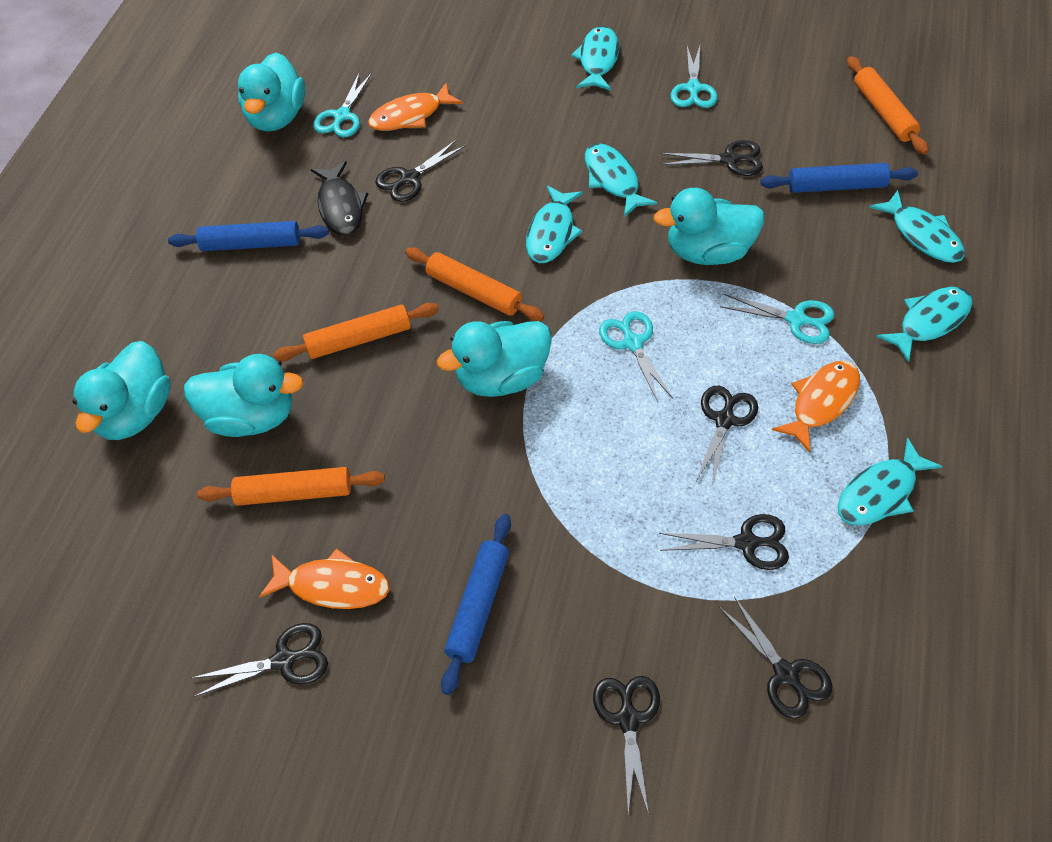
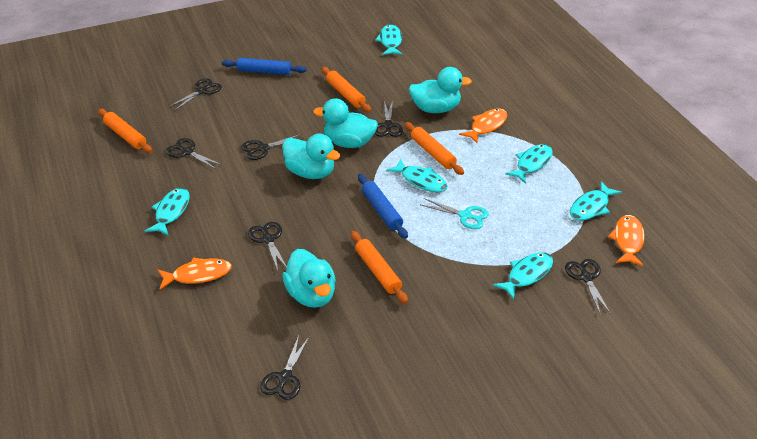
black fish: [311,161,368,236] = 1 -> none = 0
blue rolling pin: [168,221,329,251] [441,514,511,695] [760,163,918,193] = 3 -> [222,58,307,75] [358,174,408,239] = 2
turquoise duck: [73,341,171,440] [184,354,304,437] [238,52,305,132] [437,321,552,397] [653,188,764,265] = 5 -> [282,134,341,179] [282,249,336,308] [313,98,378,148] [409,67,472,113] = 4
turquoise scissors: [313,71,372,137] [599,311,673,402] [670,46,718,108] [720,294,834,344] = 4 -> [421,198,489,229] = 1

